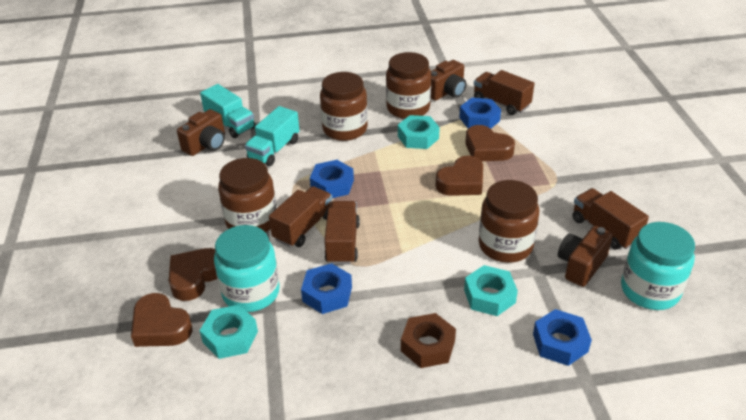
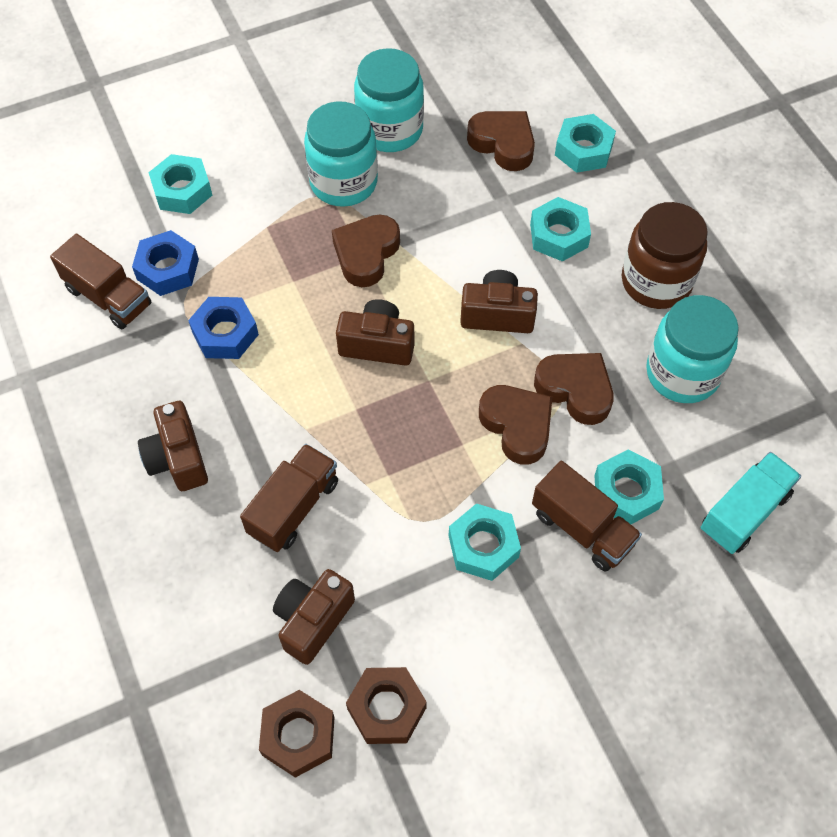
blue nut: [301,263,352,314] [310,160,354,198] [459,98,501,129] [533,309,592,366] = 4 -> [132,230,199,296] [188,297,259,359] = 2
brown camera: [177,109,225,156] [431,60,466,101] [558,226,613,287] = 3 -> [138,401,208,491] [273,569,355,665] [336,299,414,366] [460,270,538,333] = 4
brown jar: [218,158,277,233] [320,72,368,141] [386,52,431,119] [479,180,539,263] = 4 -> [622,202,708,309] = 1
brown nut: [401,313,456,368] = 1 -> [259,690,335,778] [346,667,427,744] = 2
brown truck: [269,186,332,247] [324,201,360,265] [474,70,534,115] [573,188,649,250] = 4 -> [50,234,151,329] [240,444,338,552] [532,461,642,571] = 3
turquoise jar: [214,225,280,312] [621,222,695,310] = 2 -> [304,101,378,207] [354,48,424,152] [646,295,739,403] = 3
turquoise nut: [200,305,258,359] [398,115,440,149] [464,265,518,316] = 3 -> [148,154,212,214] [449,503,521,581] [530,197,591,262] [555,114,616,173] [594,449,664,524] = 5
turquoise truck: [200,84,256,138] [245,106,300,166] = 2 -> [701,452,801,554] = 1

